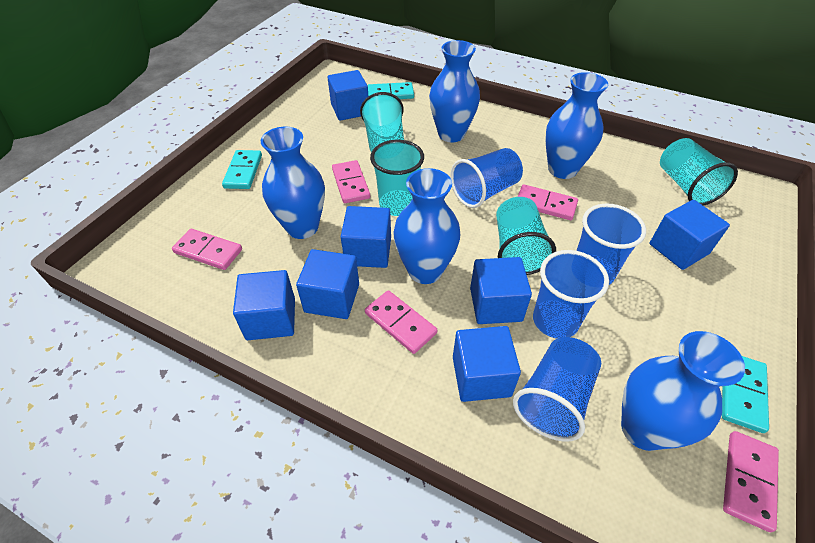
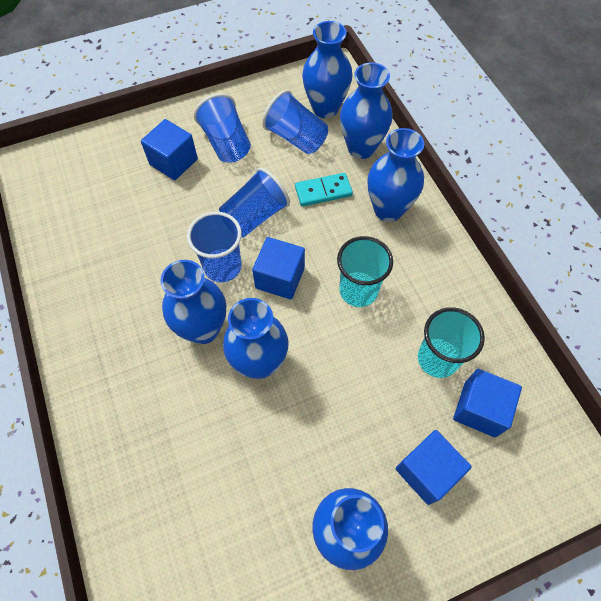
blue cube: [233,270,295,340] [296,249,359,319] [327,70,368,121] [341,206,391,268] [453,326,521,402] [470,257,532,324] [649,200,730,270] = 7 -> [141,119,198,180] [252,237,305,299] [396,430,472,505] [453,369,522,437] = 4
blue vase: [261,127,325,239] [393,168,461,284] [429,40,480,142] [545,72,608,179] [621,331,745,451] = 5 -> [160,260,226,344] [223,298,289,379] [302,21,352,118] [312,488,388,570] [340,62,392,159] [367,128,424,222] = 6
pink domino: [172,229,242,270] [332,160,370,203] [365,290,437,354] [518,184,578,220] [723,431,779,532] = 5 -> none = 0
turquoise cup: [360,92,404,152] [370,140,424,216] [496,197,556,275] [660,138,738,205] = 4 -> [337,236,393,307] [418,307,485,378] = 2
turquoise domino: [222,150,262,189] [368,82,414,99] [722,356,769,433] = 3 -> [295,173,353,207] = 1

